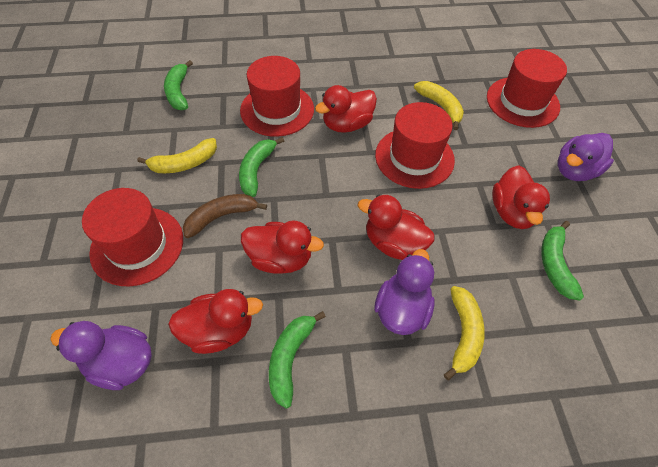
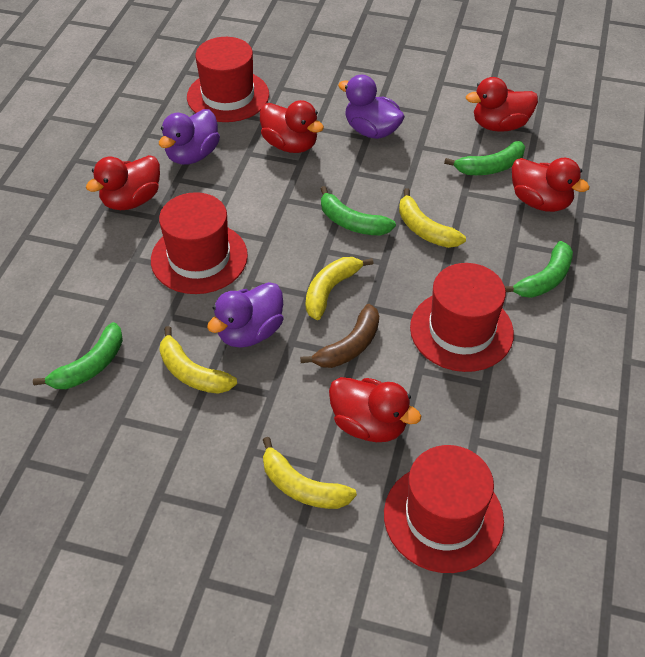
yellow banana: [137,138,217,173] [414,81,464,130] [444,286,485,380] = 3 -> [160,326,237,394] [263,437,357,509] [306,257,374,320] [399,188,466,248] = 4

